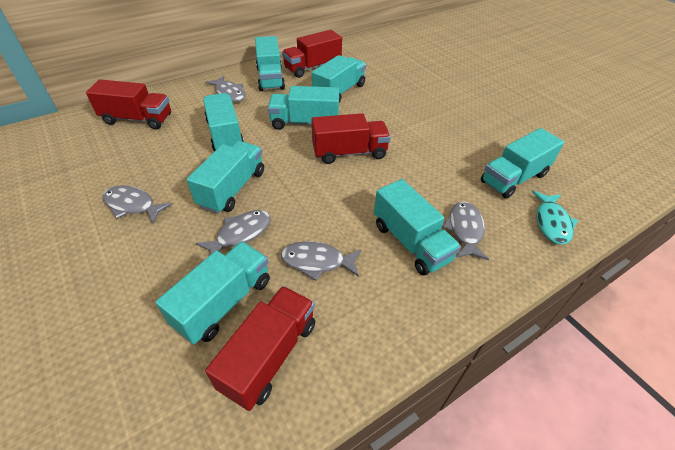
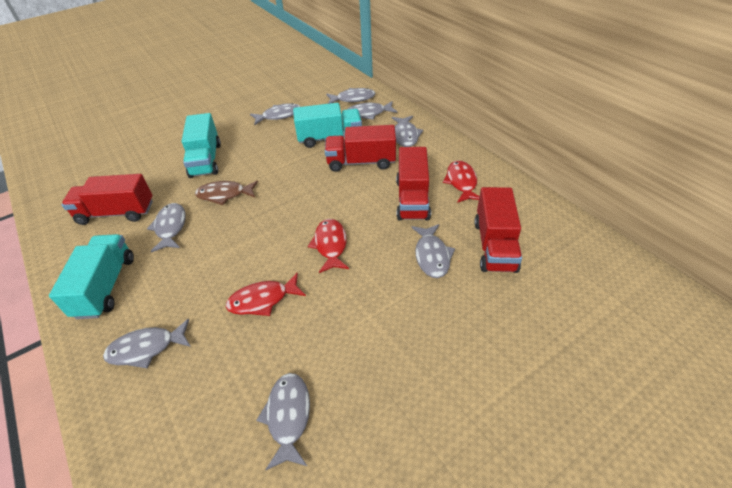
brown fish: none = 0 -> [195,181,258,205] = 1
grey fish: [102,185,173,223] [196,210,271,254] [205,75,245,102] [281,241,362,281] [443,201,489,261] = 5 -> [103,319,191,368] [147,203,185,253] [250,103,301,125] [256,373,310,470] [326,88,375,104] [346,101,397,120] [392,116,423,147] [411,224,455,278] = 8
red fish: none = 0 -> [226,272,306,316] [308,219,349,273] [443,160,479,203] = 3
turquoise fish: [532,191,578,245] = 1 -> none = 0
turquoise truck: [155,241,270,344] [187,141,264,214] [203,93,244,151] [255,36,285,91] [268,86,339,130] [312,55,366,103] [374,179,461,276] [481,128,564,199] = 8 -> [49,234,134,319] [182,113,221,178] [293,103,362,148] = 3

